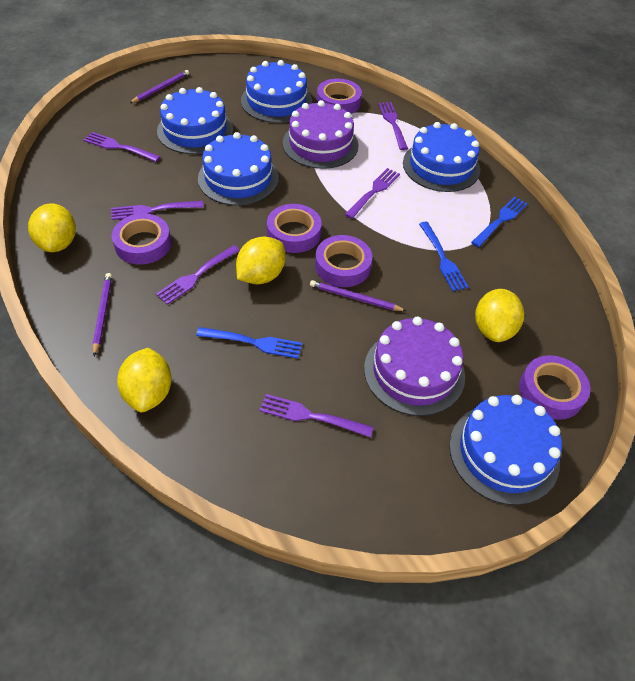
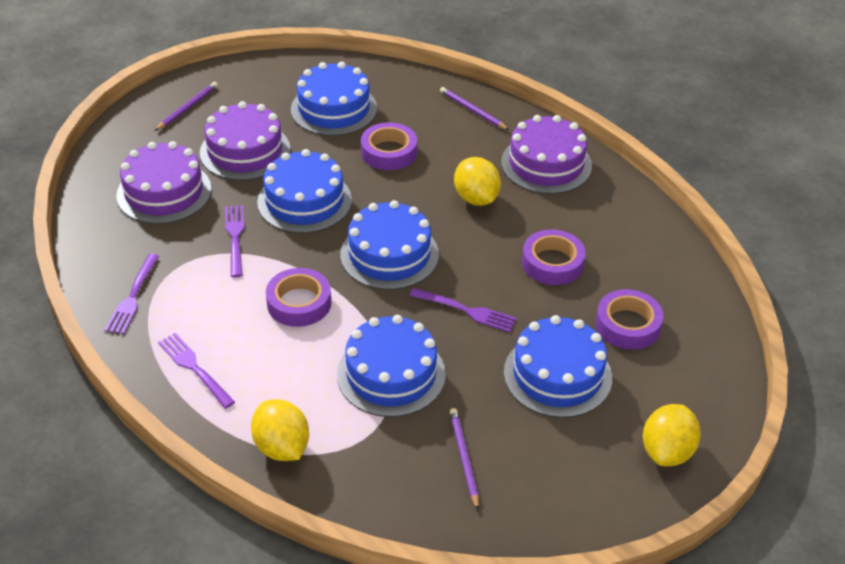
blue fork: [196,327,302,359] [419,222,468,291] [471,197,528,247] = 3 -> none = 0
purple cake: [283,100,358,169] [364,316,465,416] = 2 -> [116,141,212,224] [200,101,290,180] [501,115,592,194] = 3
purple fork: [83,132,161,162] [111,201,203,220] [156,245,240,305] [259,394,374,438] [345,168,400,219] [378,102,408,150] = 6 -> [105,254,159,334] [158,333,235,409] [225,205,244,277] [409,288,517,332] = 4
purple tape: [112,214,171,265] [267,204,322,253] [315,235,373,287] [317,79,362,114] [519,355,590,420] = 5 -> [266,268,331,327] [361,122,417,170] [522,230,586,285] [595,289,664,349] = 4
yellow lemon: [28,203,76,252] [117,348,172,412] [236,237,285,284] [475,289,524,342] = 4 -> [251,399,309,461] [454,157,501,206] [643,404,701,466] = 3

